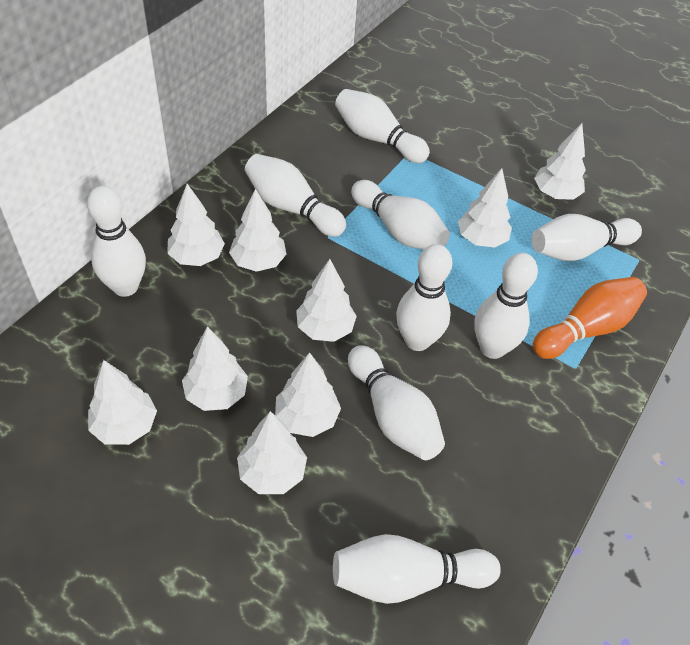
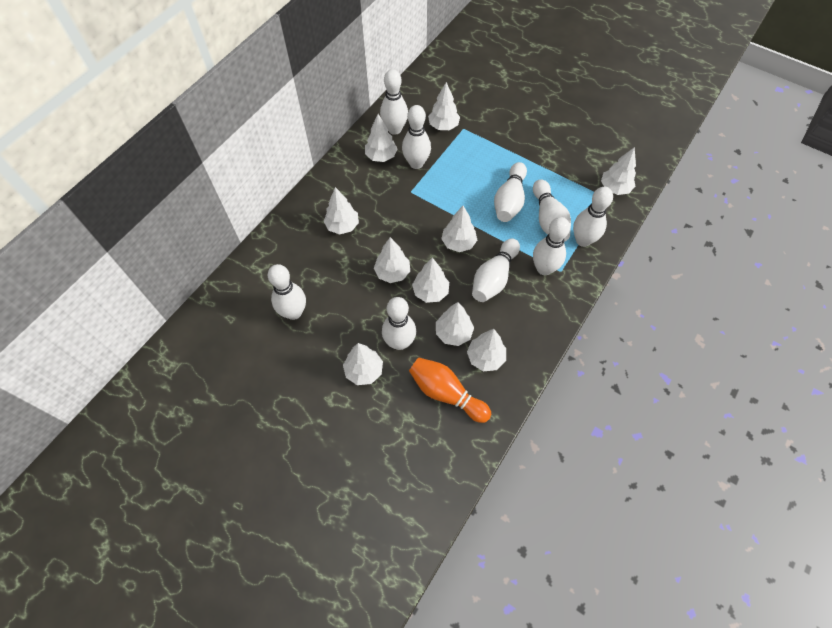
white tree: [88,360,157,445] [167,184,225,266] [182,326,248,411] [229,189,287,272] [237,411,307,494] [275,352,341,437] [296,259,357,342] [458,168,512,247] [534,123,586,200] = 9 -> [323,187,359,235] [343,343,383,385] [365,114,398,162] [374,237,410,283] [412,257,449,303] [428,82,460,130] [436,302,474,346] [441,206,477,252] [467,329,506,371] [601,147,636,195] = 10

